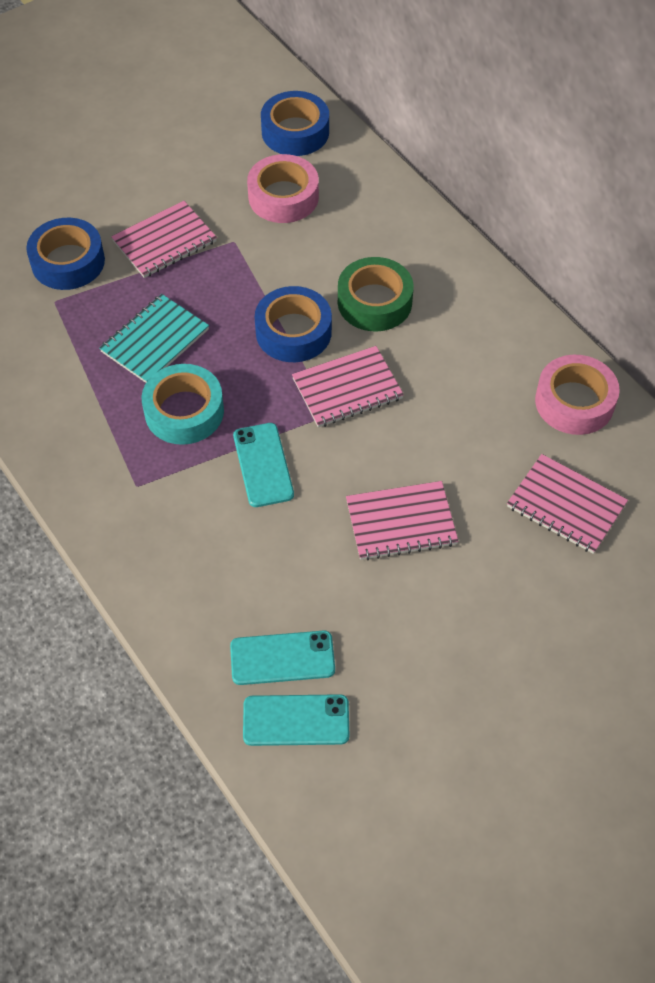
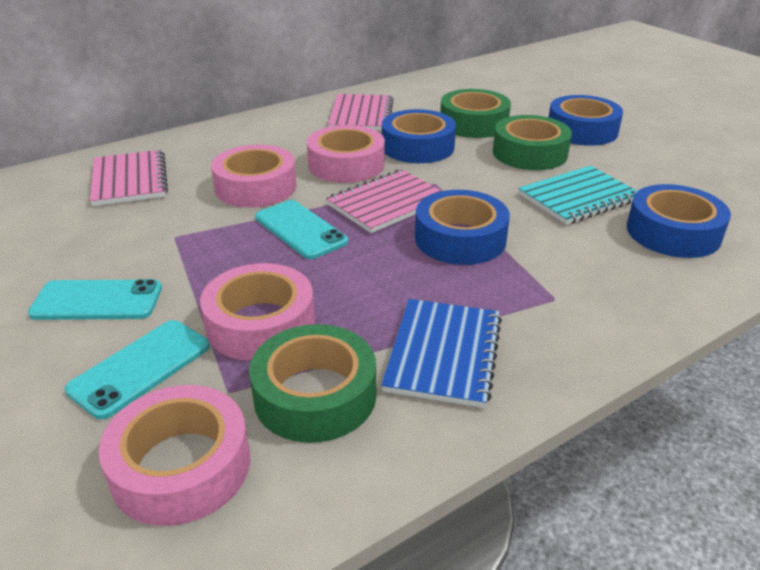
blue notebook: none = 0 -> [381,299,502,408] = 1
blue tape: [26,218,105,290] [255,286,332,362] [261,91,329,156] = 3 -> [382,109,456,163] [415,190,510,265] [549,95,623,146] [627,184,731,258] = 4
green tape: [338,257,414,332] = 1 -> [249,324,376,443] [440,89,511,138] [493,115,572,170] = 3
pink notebook: [111,201,217,278] [292,346,404,428] [346,481,458,560] [507,454,628,554] = 4 -> [90,150,168,206] [326,169,441,233] [328,94,394,131] = 3
pink tape: [247,154,319,223] [535,355,620,435] = 2 -> [99,385,250,526] [200,263,315,361] [211,145,297,208] [307,125,385,183] = 4
turquoise tape: [141,364,224,445] = 1 -> none = 0

